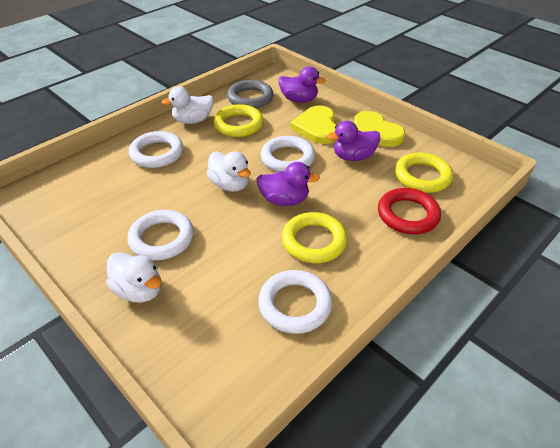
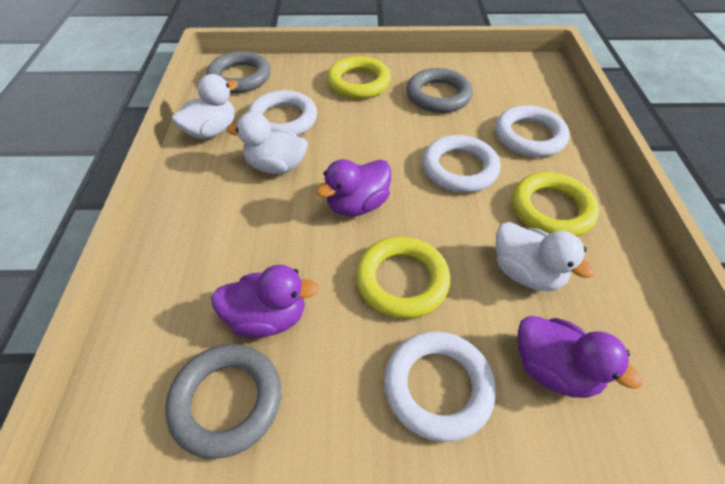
grey ring: [227,80,274,108] = 1 -> [165,344,281,459] [206,51,270,93] [407,68,473,113] = 3
red ring: [378,188,441,234] = 1 -> none = 0
yellow heart: [290,105,336,144] [354,111,406,147] = 2 -> none = 0

